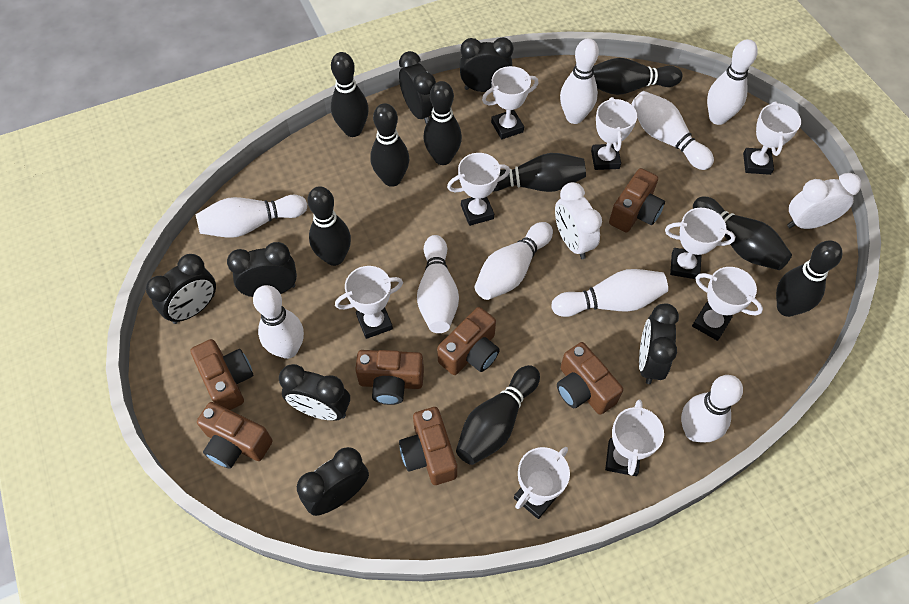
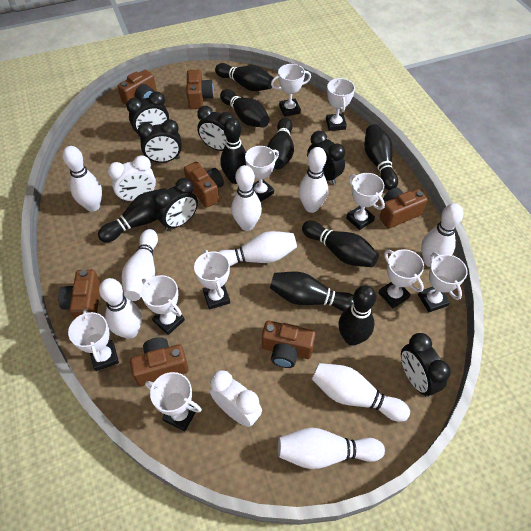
black clock: [146,254,216,324] [227,242,297,297] [279,364,350,421] [297,447,369,516] [399,51,436,124] [460,37,513,92] [639,303,679,384] = 7 -> [126,92,169,138] [137,119,182,163] [153,178,198,231] [197,106,234,151] [307,131,345,185] [401,333,451,397] = 6
white trophy: [335,266,403,339] [447,153,510,226] [482,66,539,139] [514,447,570,519] [591,97,637,170] [605,400,664,476] [665,208,736,279] [692,267,763,341] [743,102,801,175] = 9 -> [68,309,119,371] [141,275,185,335] [145,372,202,431] [194,250,230,310] [245,146,279,202] [271,64,311,117] [326,78,355,131] [346,173,385,230] [379,249,424,308] [418,252,468,312] = 10

